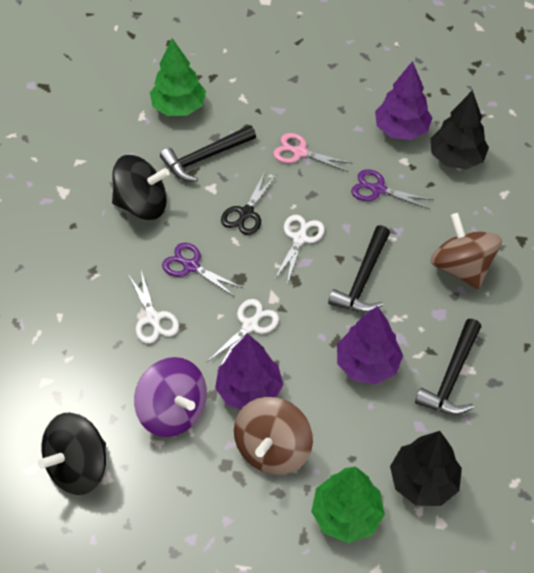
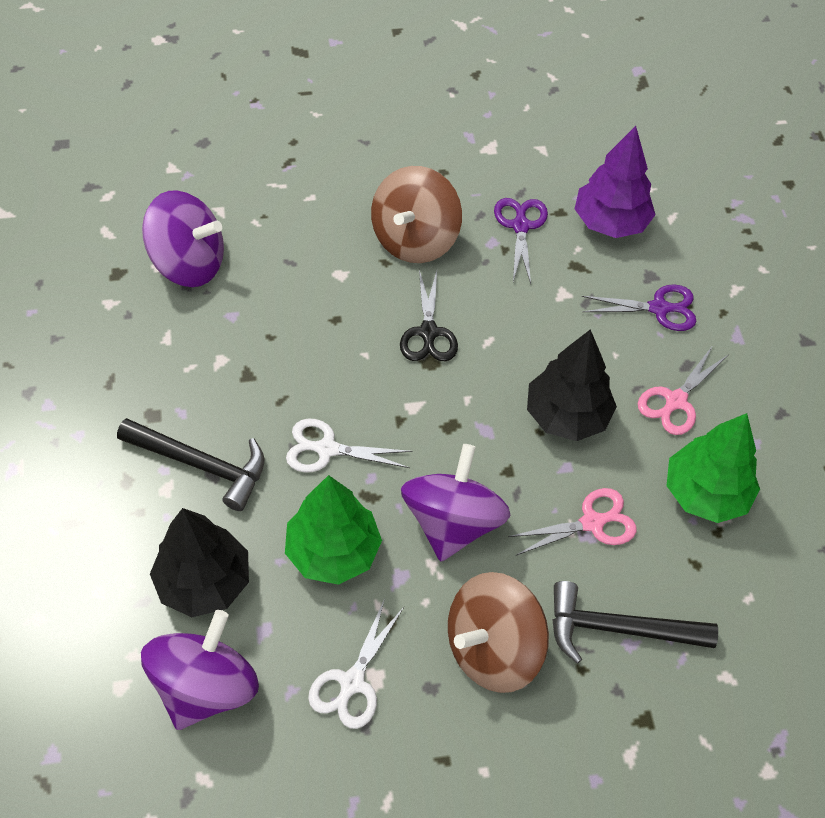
black hammer: [160,125,256,182] [328,225,390,313] [415,319,481,415] = 3 -> [117,418,265,511] [552,581,718,664] = 2
black spinning top: [38,412,106,495] [112,155,170,220] = 2 -> none = 0
pink scissors: [273,133,353,172] = 1 -> [508,488,637,556] [638,345,729,435] = 2
purple spinning top: [134,357,207,437] = 1 -> [141,610,259,730] [142,190,224,287] [401,444,510,561] = 3
purple tree: [215,334,283,409] [337,306,403,384] [375,61,432,140] = 3 -> [575,126,656,238] = 1
white scissors: [128,271,179,344] [206,299,279,366] [274,215,325,284] = 3 -> [286,418,413,472] [308,599,404,729] = 2

